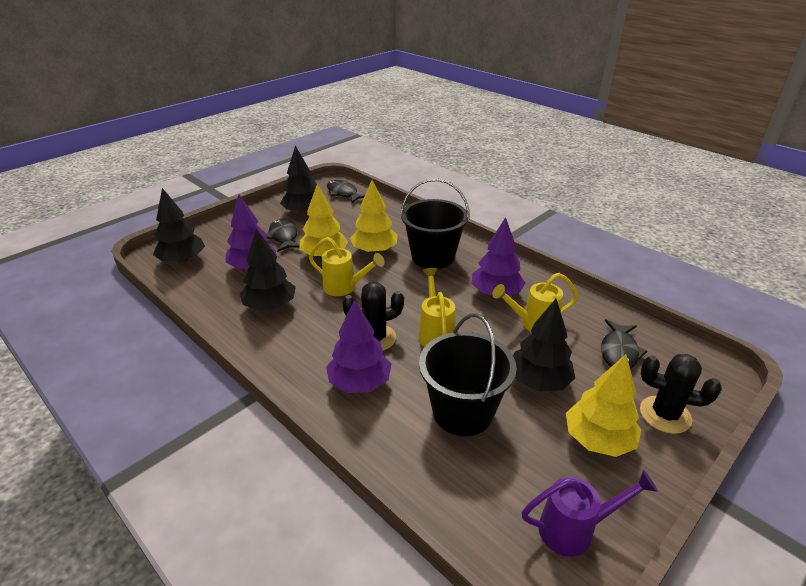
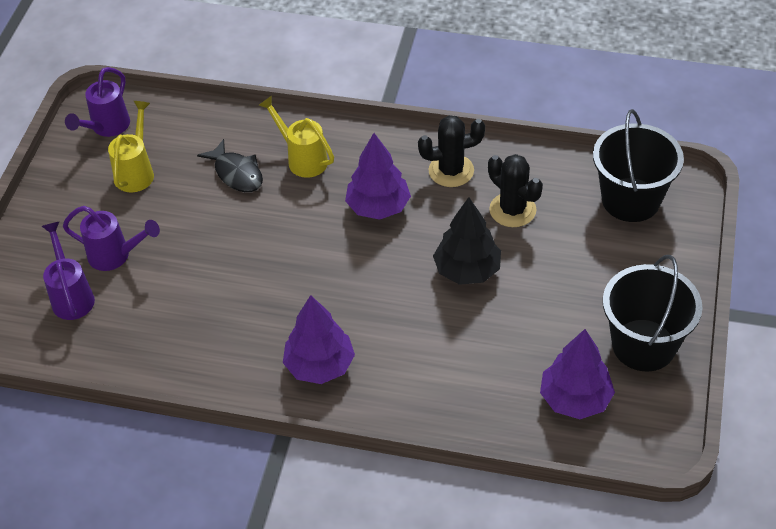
black fish: [266,219,300,252] [327,180,365,203] [601,319,648,369] = 3 -> [197,139,263,192] = 1
black tree: [153,188,205,264] [240,229,296,311] [280,145,317,215] [513,299,575,392] = 4 -> [433,197,501,285] = 1
purple watering can: [522,470,658,557] = 1 -> [42,222,95,320] [63,206,160,271] [65,67,130,137] = 3
yellow tree: [299,183,348,258] [350,180,398,254] [566,354,641,457] = 3 -> none = 0
yellow watering can: [309,237,385,296] [419,268,455,347] [492,273,579,332] = 3 -> [108,101,154,192] [258,95,334,178] = 2

